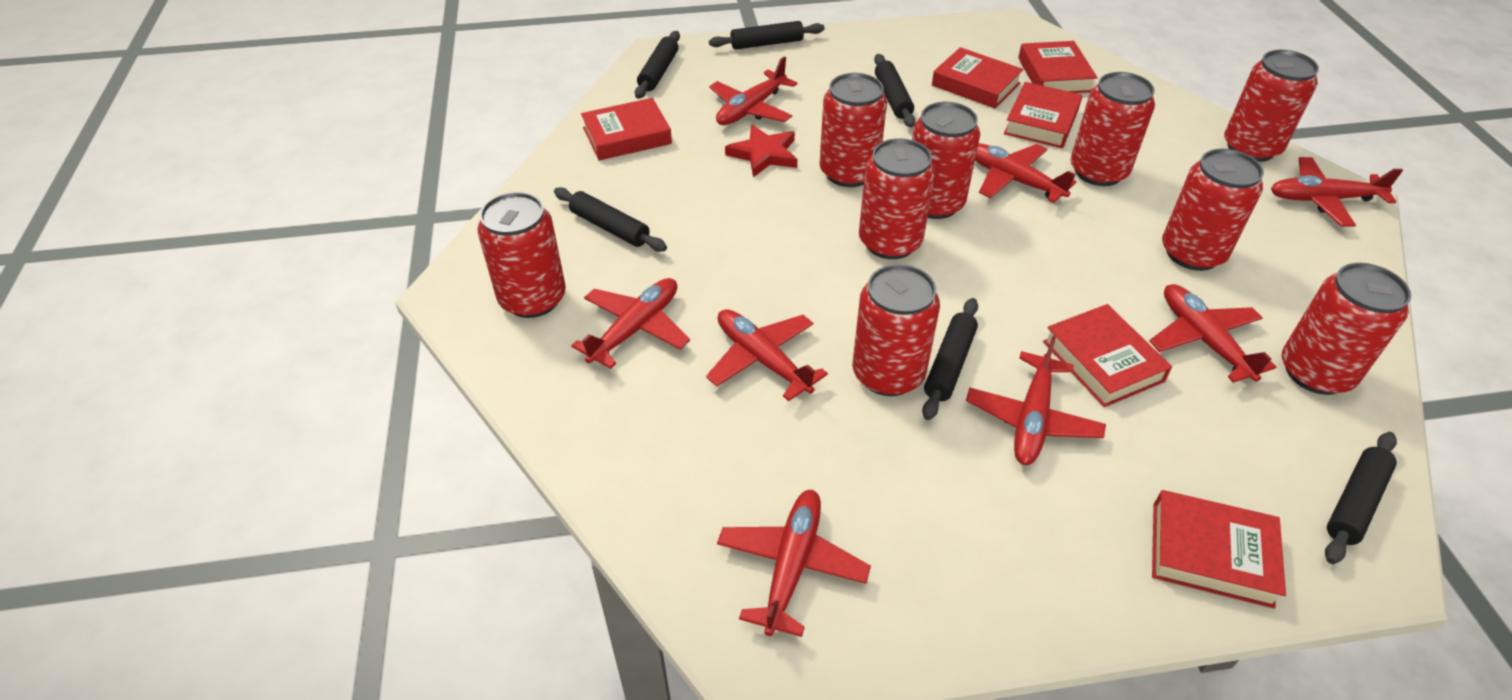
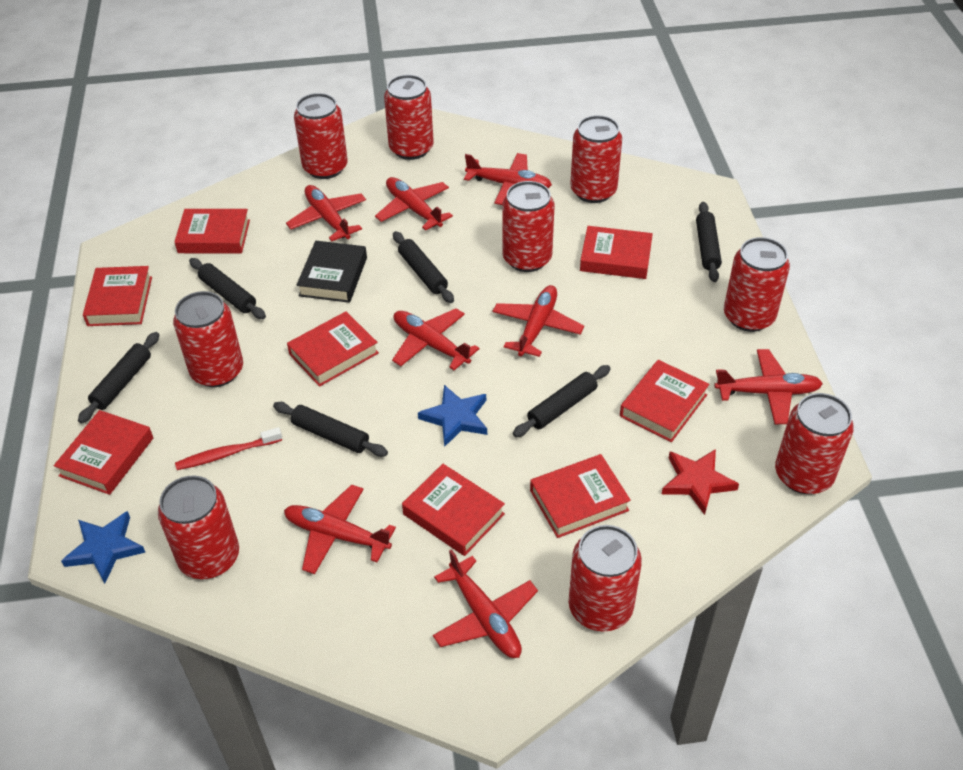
black book: none = 0 -> [297,241,367,303] = 1
blue star: none = 0 -> [61,511,146,584] [418,385,487,447] = 2
red book: [581,98,672,160] [932,47,1023,109] [1004,82,1082,148] [1018,41,1098,93] [1043,304,1172,407] [1152,490,1286,609] = 6 -> [54,410,153,495] [83,266,152,326] [174,209,250,254] [287,311,379,387] [402,464,505,556] [530,454,631,538] [580,226,653,279] [620,360,709,442] = 8
red toothbrush: none = 0 -> [175,427,282,470] = 1

